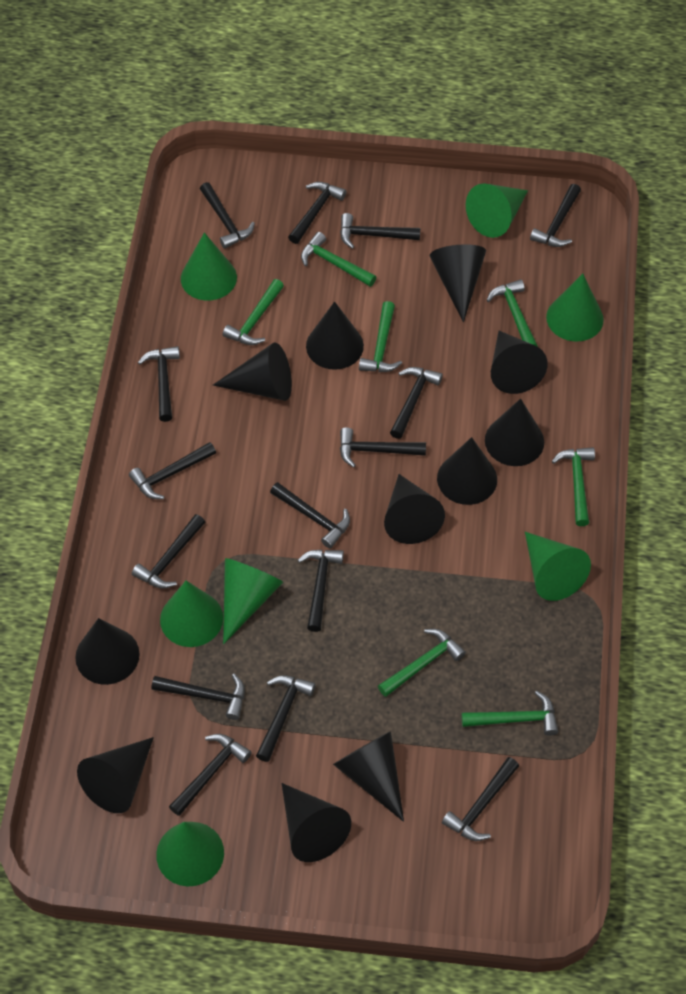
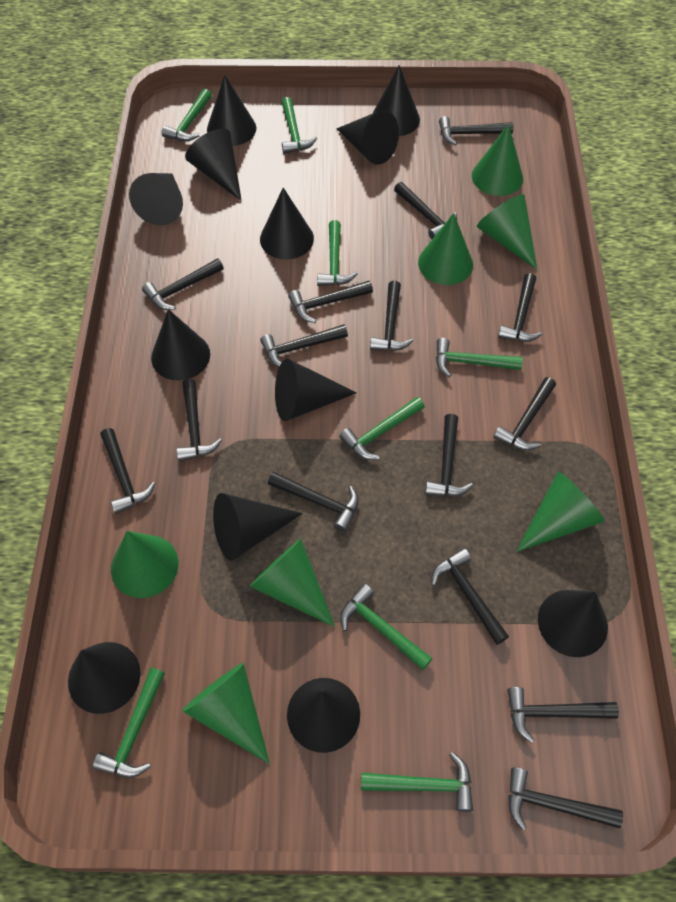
black cone: [75,618,139,685] [77,737,154,813] [213,342,292,401] [282,783,351,862] [306,301,364,370] [333,731,404,822] [384,474,445,544] [430,244,486,322] [437,437,497,505] [485,398,544,466] [491,331,548,394] = 11 -> [68,642,141,714] [129,173,183,225] [151,309,210,381] [185,129,242,201] [207,75,256,146] [213,493,302,561] [260,188,314,259] [275,359,357,421] [287,678,360,753] [336,110,399,165] [372,65,420,136] [538,590,608,657] = 12
green hammer: [223,279,284,345] [301,232,376,287] [359,301,402,372] [378,629,466,697] [461,691,558,736] [486,279,538,347] [552,447,595,526] = 7 -> [93,668,165,778] [162,89,212,141] [281,97,317,154] [317,220,358,286] [339,397,425,460] [340,583,432,670] [361,752,473,812] [436,338,523,377] = 8

